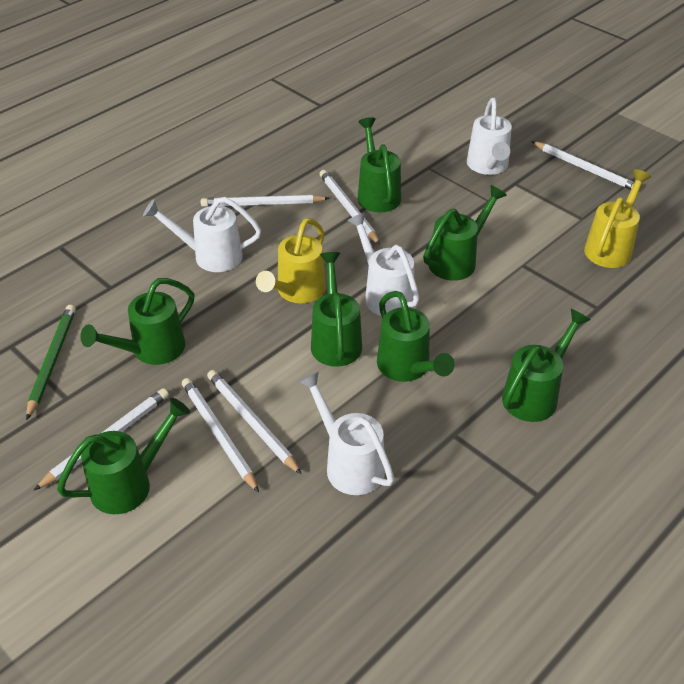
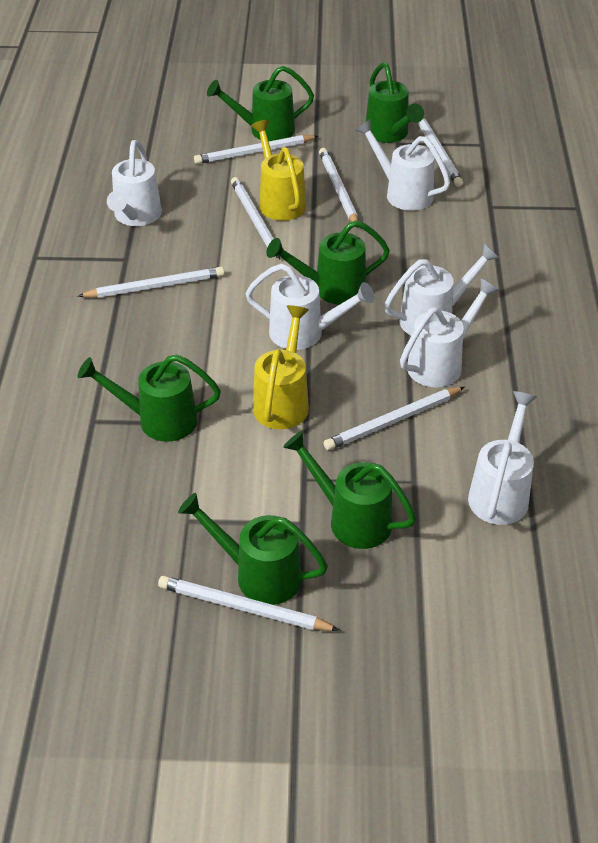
green pencil: [26,305,76,420] = 1 -> none = 0
green watering can: [57,398,190,514] [80,278,194,365] [311,252,362,367] [357,117,401,213] [377,291,455,382] [423,185,507,281] [502,309,590,422] = 7 -> [78,354,221,442] [178,493,328,605] [207,66,314,141] [266,220,390,305] [283,431,416,549] [366,62,424,143] = 6
white pencil: [34,388,169,490] [182,378,259,493] [201,195,330,207] [207,370,302,475] [320,170,380,245] [531,141,635,190] = 6 -> [78,267,224,298] [158,576,339,631] [194,135,318,164] [231,177,280,259] [319,148,358,228] [324,387,464,450] [418,118,463,187] = 7
white watering can: [143,197,261,272] [298,371,394,495] [347,213,419,316] [467,98,512,175] = 4 -> [107,140,162,226] [245,263,375,350] [355,119,450,211] [384,243,499,335] [400,278,499,387] [468,391,537,525] = 6

